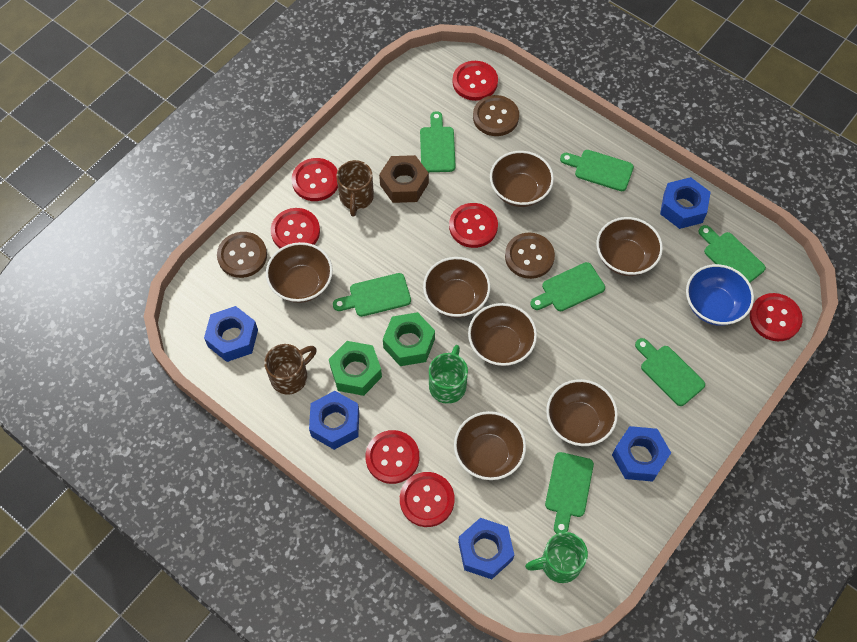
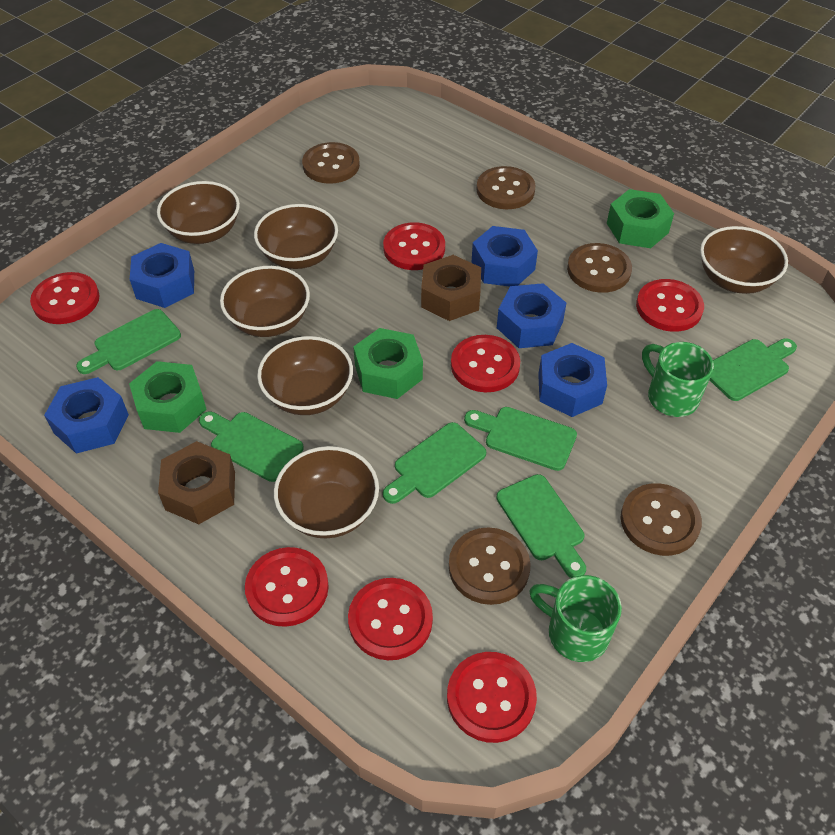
blue bowl: [686,264,754,326] = 1 -> none = 0
brown bowl: [266,242,333,303] [423,257,490,318] [454,411,526,480] [468,303,537,366] [490,151,554,207] [546,379,618,446] [596,217,663,276] = 7 -> [157,181,240,244] [220,266,310,337] [254,204,338,269] [257,336,353,415] [274,446,379,538] [700,226,788,294] = 6
brown button: [217,232,267,278] [473,95,519,136] [505,233,555,279] = 3 -> [302,142,360,184] [449,527,531,605] [476,166,535,209] [567,243,632,293] [620,483,702,556] = 5
brown mug: [264,344,317,395] [336,160,374,217] = 2 -> none = 0
brown nut: [379,155,429,203] = 1 -> [158,441,235,524] [421,255,481,321] = 2
green cutting board: [333,273,411,317] [420,111,456,172] [530,262,605,311] [545,452,594,534] [560,150,634,191] [635,338,705,406] [698,225,766,283] = 7 -> [76,309,181,374] [199,411,303,482] [383,422,486,504] [464,407,577,471] [496,474,586,578] [709,338,797,401] = 6
green nut: [329,341,382,396] [383,312,435,366] = 2 -> [129,361,207,433] [353,328,423,399] [607,189,674,248] = 3

